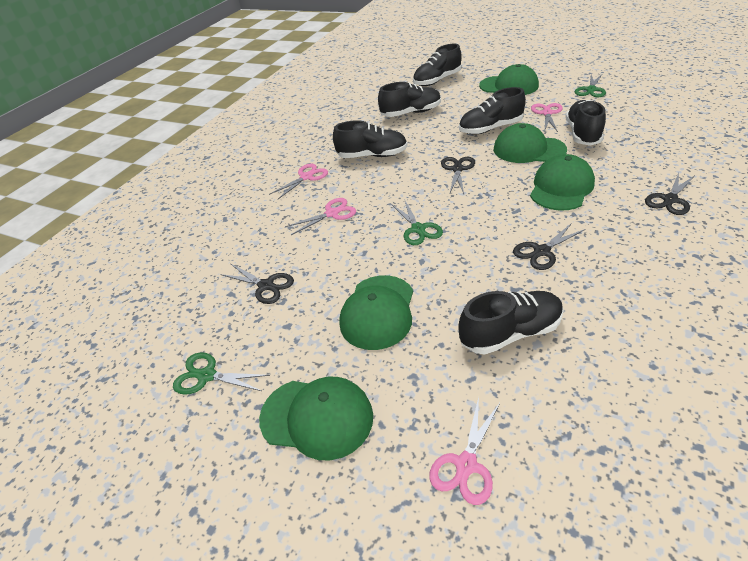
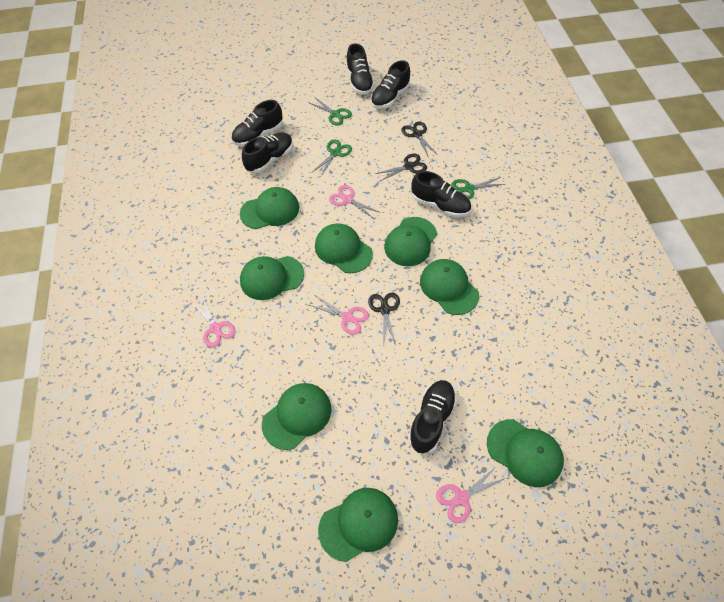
black scissors: [220,264,294,304] [441,157,475,194] [513,223,586,270] [645,173,695,215] = 4 -> [368,293,400,346] [375,154,427,181] [401,121,438,158] = 3
green cap: [259,377,373,461] [339,275,413,350] [479,64,539,95] [494,123,567,163] [530,154,595,211] = 5 -> [240,187,299,229] [240,256,304,300] [262,383,332,450] [315,223,373,273] [318,488,398,562] [384,217,437,266] [420,259,479,315] [487,419,564,487] = 8

